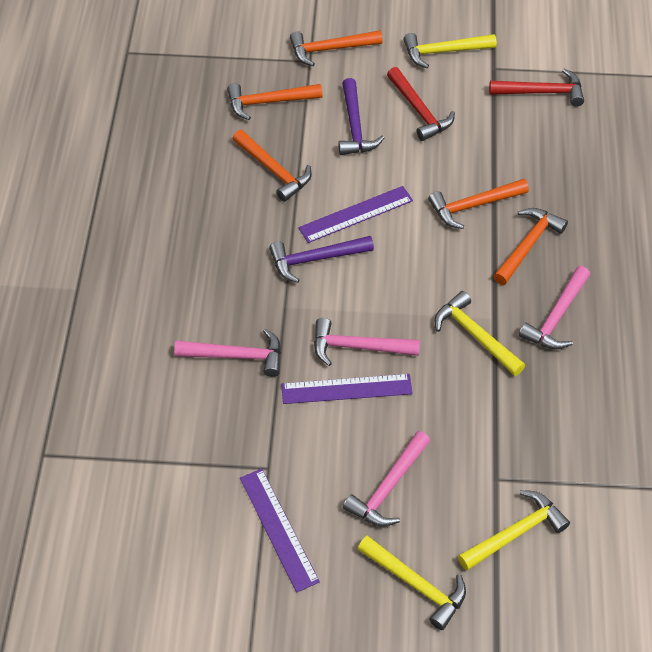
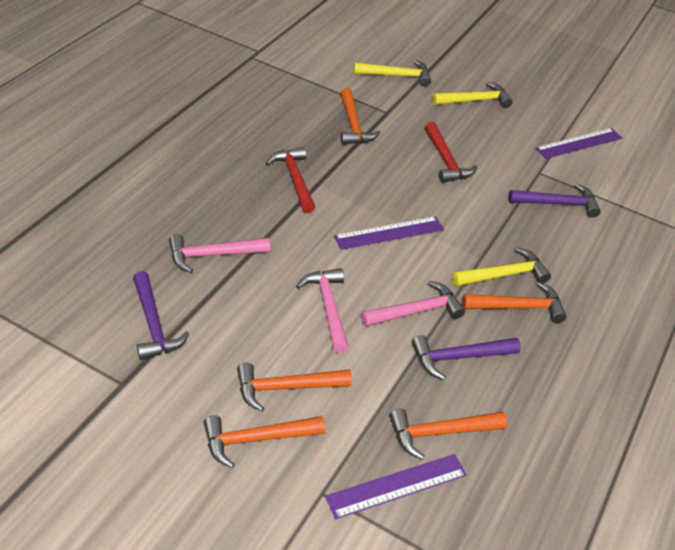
pink hammer: [174,329,281,377] [314,318,420,366] [343,431,430,527] [519,266,590,349] = 4 -> [169,234,270,273] [296,268,349,353] [361,281,465,327] = 3
purple hammer: [269,236,374,283] [339,78,384,155] = 2 -> [133,271,189,360] [412,335,521,380] [509,184,601,218] = 3
yellow hammer: [358,536,466,630] [403,33,497,68] [434,291,525,376] [458,490,570,571] = 4 -> [354,60,431,87] [432,82,513,108] [452,247,551,286] = 3

